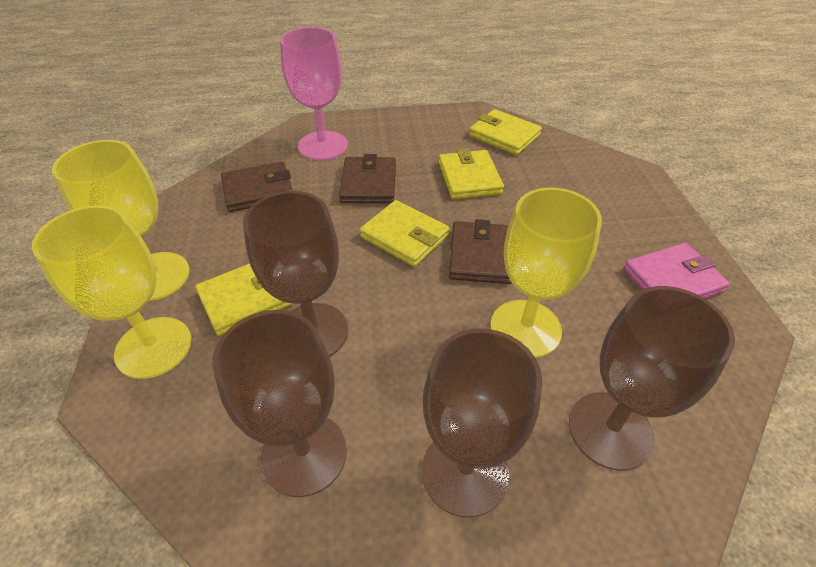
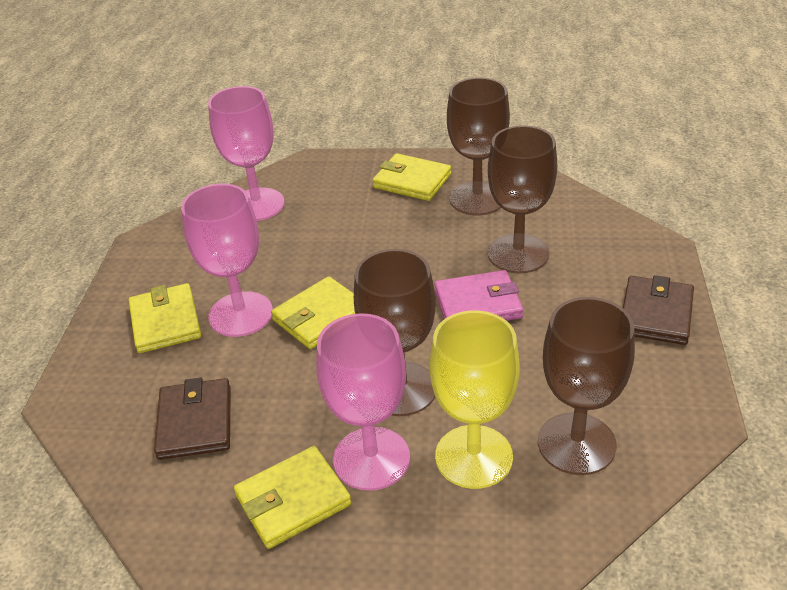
brown wallet: [221,161,293,212] [339,154,396,204] [449,219,512,284] = 3 -> [154,377,231,460] [623,275,694,345] = 2
pink goblet: [280,27,348,161] = 1 -> [181,184,273,337] [208,86,285,221] [317,313,410,491] = 3
yellow goblet: [32,205,192,379] [52,140,189,301] [490,187,602,358] = 3 -> [430,310,520,489] = 1

